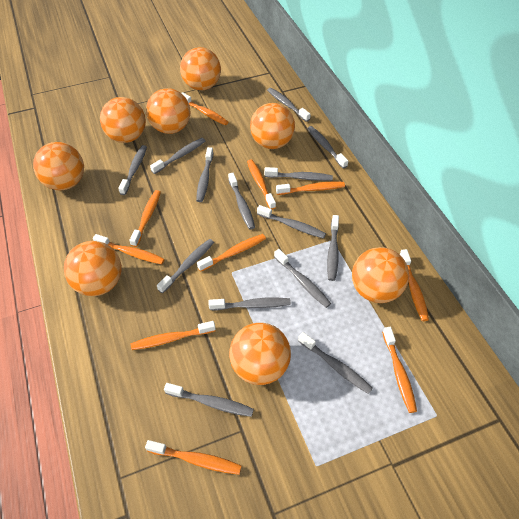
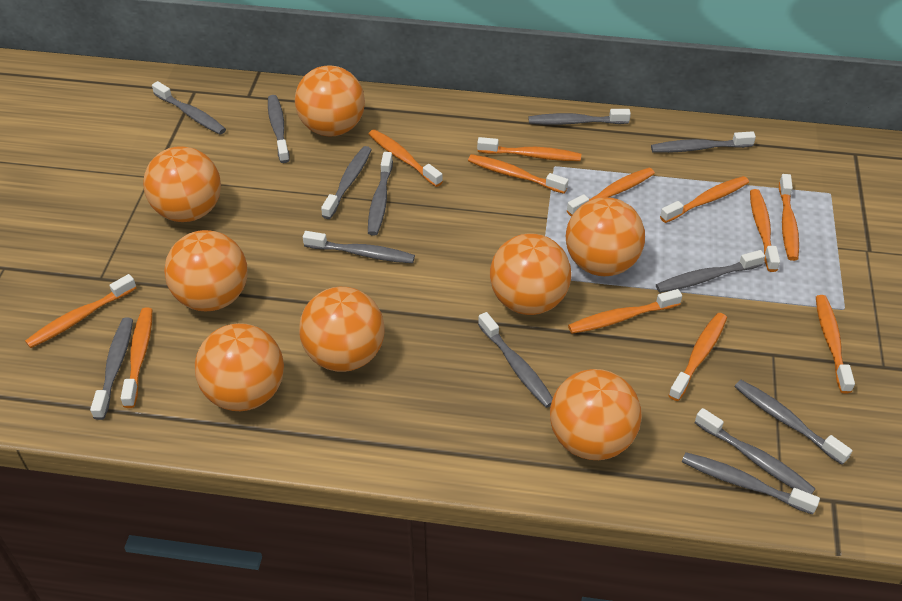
grey toothbrush: [118,145,147,195] [150,138,205,174] [157,239,214,293] [164,383,254,417] [196,147,213,202] [209,298,291,310] [228,173,255,230] [257,205,326,239] [264,167,333,181] [267,88,311,122] [274,249,331,308] [298,332,373,394] [307,126,348,169] [327,215,339,281] = 14 -> [90,317,133,420] [152,81,226,134] [268,95,290,163] [303,231,415,263] [321,146,372,219] [368,152,393,236] [478,312,553,408] [529,109,631,125] [651,131,756,153] [656,250,765,293] [682,452,820,515] [695,408,816,494] [734,380,852,465] = 13
orange toothbrush: [93,234,165,264] [129,190,161,247] [130,321,216,350] [145,440,242,475] [182,92,229,125] [197,234,266,272] [247,159,276,210] [276,181,345,195] [382,327,417,413] [400,249,429,321] = 10 -> [25,274,136,348] [121,307,152,408] [368,129,443,187] [468,154,568,194] [477,137,581,161] [567,168,655,217] [568,289,682,334] [660,176,749,223] [668,313,727,401] [750,189,780,272] [779,174,799,261] [816,295,855,394] = 12

